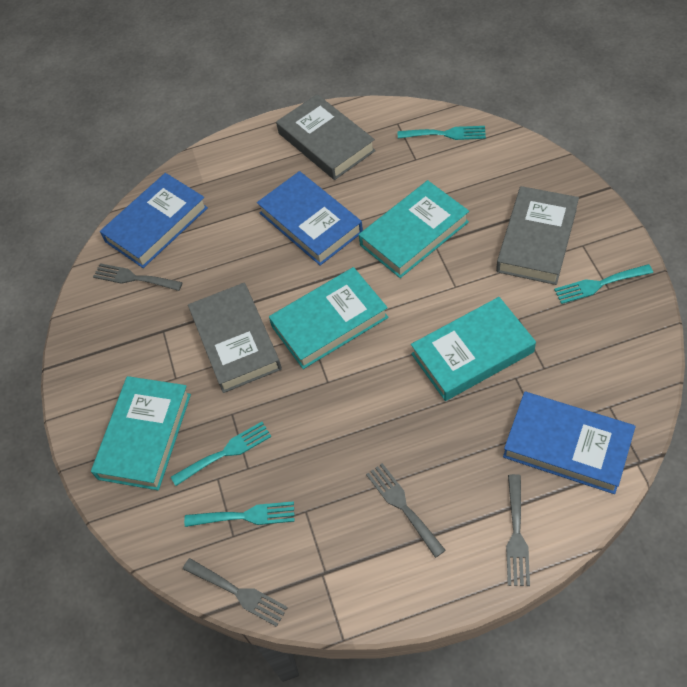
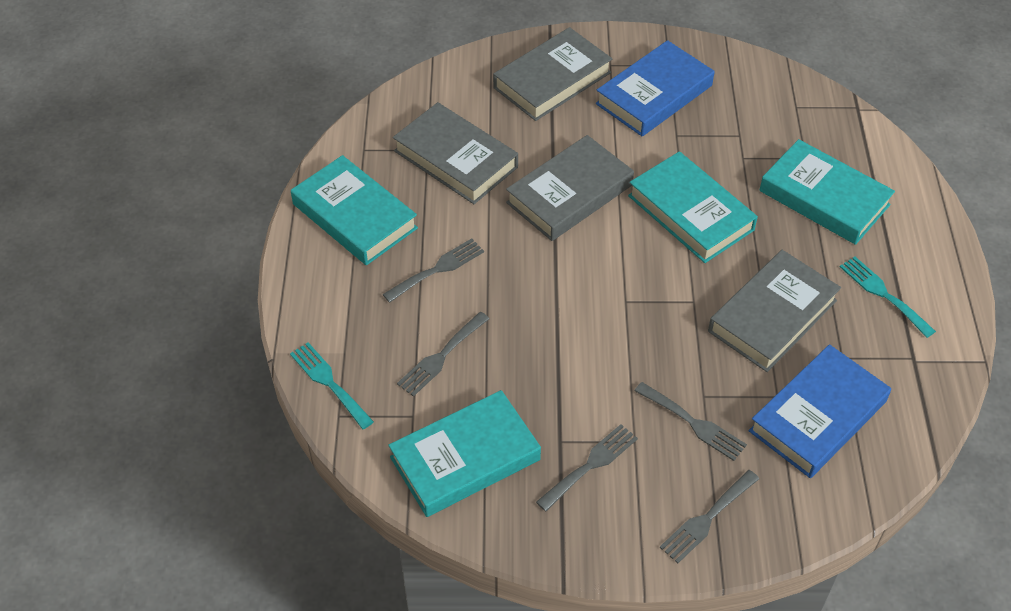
blue book: [100,173,208,268] [257,171,363,266] [503,392,636,494] = 3 -> [596,40,714,136] [749,344,891,478] = 2
grey book: [188,283,282,393] [276,94,376,180] [496,186,579,285] = 3 -> [393,102,518,204] [493,27,612,121] [506,135,634,241] [708,250,841,372] = 4
grey fork: [93,263,183,291] [183,558,288,627] [366,463,446,558] [506,474,530,586] = 4 -> [382,238,484,303] [397,312,490,397] [536,424,638,511] [635,382,747,461] [660,470,759,563] = 5
turquoise fork: [171,422,271,486] [184,501,295,527] [398,126,486,140] [554,264,653,304] = 4 -> [290,342,374,429] [840,256,936,338] = 2

